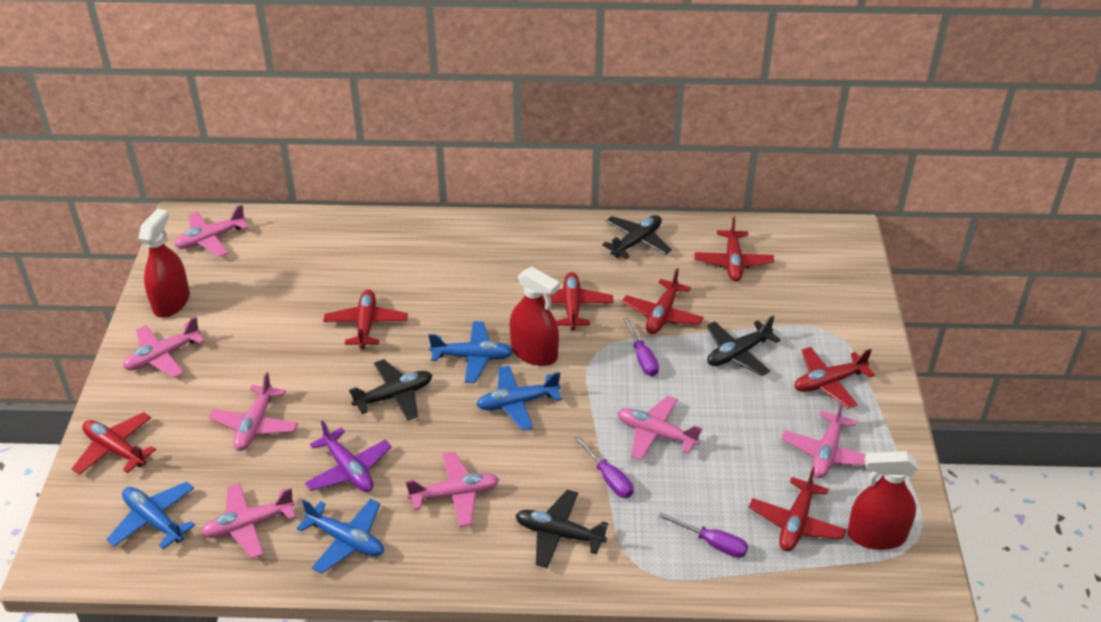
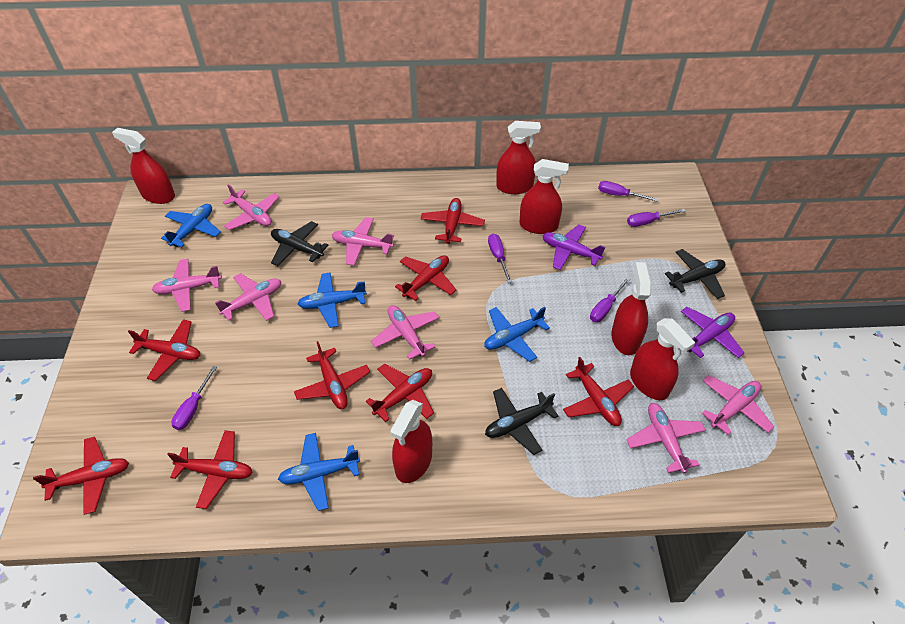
black plane: [349,359,432,421] [515,490,608,568] [602,215,672,259] [707,316,780,376] = 4 -> [271,221,329,266] [485,388,559,455] [665,249,726,299] = 3
purple plane: [305,420,392,492] = 1 -> [542,225,605,270] [681,307,744,358] = 2
purple screwdriver: [574,436,633,498] [623,317,659,376] [658,513,748,558] = 3 -> [171,366,217,430] [488,234,512,283] [590,278,630,322] [598,181,658,202] [627,209,686,227] = 5
red plane: [72,412,156,475] [324,290,408,349] [542,272,613,330] [622,268,704,334] [694,216,774,281] [749,467,846,551] [794,347,875,408] = 7 -> [33,437,129,515] [128,319,200,381] [167,430,253,509] [294,341,370,409] [366,364,434,422] [395,255,456,301] [420,198,485,244] [563,357,634,426] = 8
red spray bottle: [138,209,190,318] [510,267,560,366] [847,451,918,550] = 3 -> [112,128,175,204] [390,400,432,483] [496,121,541,194] [520,159,569,234] [611,262,652,355] [630,318,695,400] = 6

